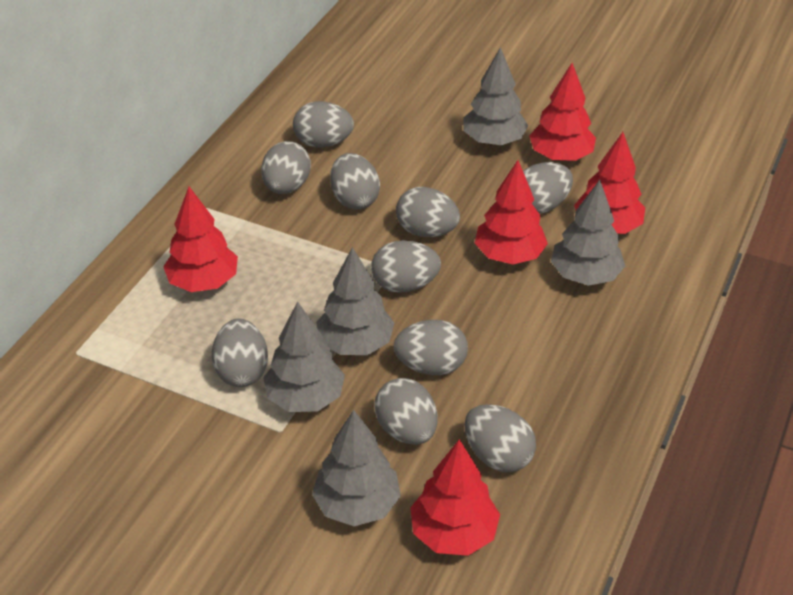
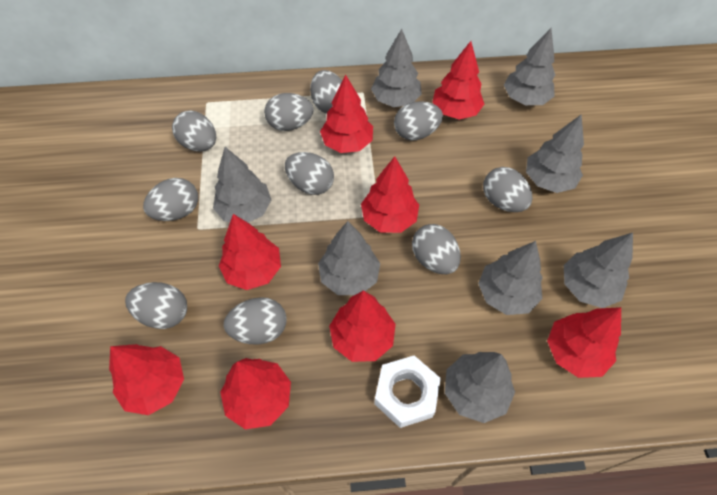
grey tree: [263,301,345,412] [312,410,401,526] [316,247,394,355] [464,47,528,146] [551,180,625,286] = 5 -> [213,147,271,222] [318,221,380,295] [371,29,422,107] [445,352,515,423] [478,241,543,315] [504,28,555,105] [526,114,584,193] [564,233,633,308] = 8
red tree: [163,187,238,292] [410,439,500,556] [475,160,548,264] [529,63,596,161] [574,132,645,234] = 5 -> [109,344,184,415] [219,214,281,290] [220,358,291,429] [320,75,373,153] [329,290,396,362] [361,156,419,233] [433,41,484,120] [547,307,621,378] = 8
white nut: none = 0 -> [374,356,441,428] = 1

